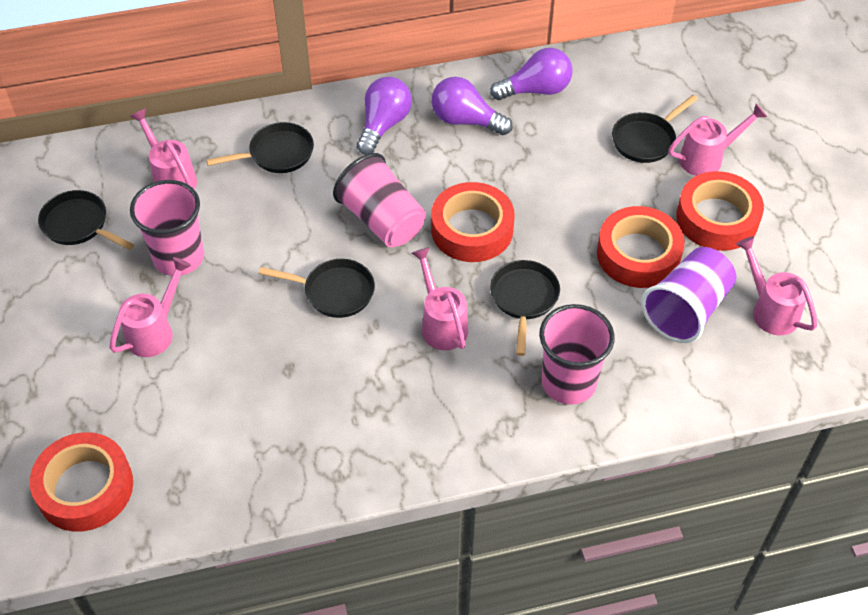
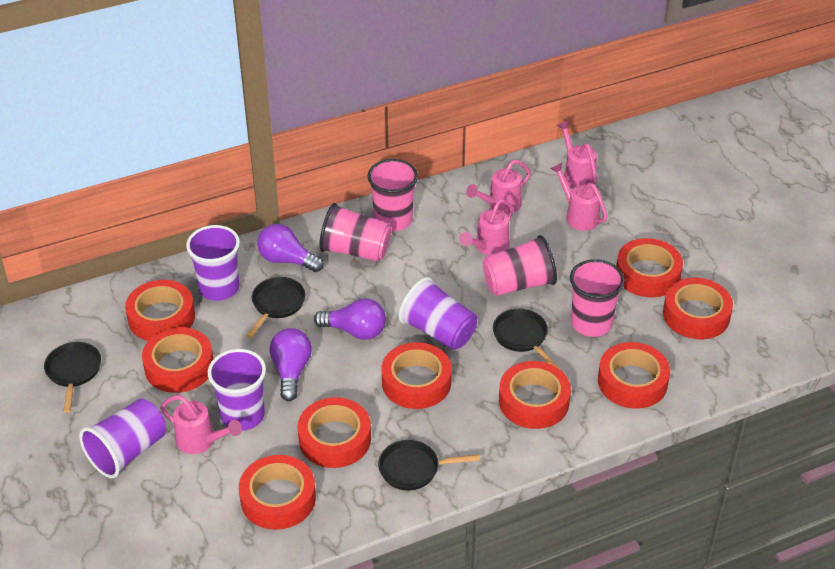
black pan: [38,190,134,250] [206,122,314,173] [259,259,375,318] [490,260,560,356] [612,95,698,163] = 5 -> [44,342,101,413] [246,277,305,338] [378,440,480,490] [493,309,559,368] = 4
pink cup: [130,180,204,276] [333,153,426,247] [539,304,615,405] = 3 -> [319,203,391,262] [367,159,418,231] [482,235,557,296] [570,259,625,337] = 4
purple cup: [641,247,736,343] = 1 -> [79,399,166,478] [186,225,240,301] [208,349,266,431] [399,277,477,350] = 4
red tape: [30,432,133,532] [431,182,515,262] [597,206,685,288] [676,171,764,251] = 4 -> [125,280,195,341] [142,327,213,393] [239,455,316,530] [298,397,371,468] [381,342,452,409] [499,361,571,429] [598,342,670,409] [616,238,683,297] [663,277,733,339] = 9

